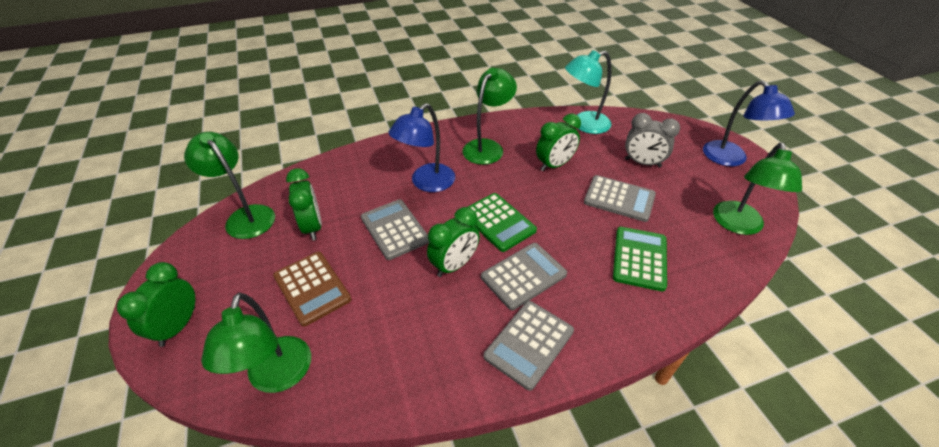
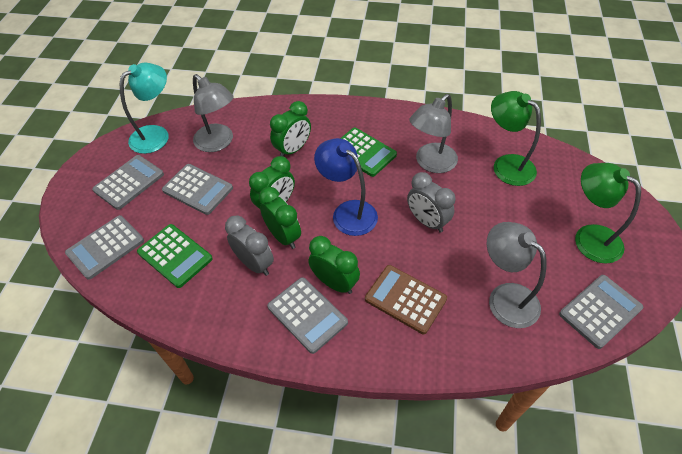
blue lamp: [389,103,455,192] [703,80,795,166] = 2 -> [314,138,378,236] = 1
green lamp: [184,132,275,239] [201,292,311,393] [462,68,517,165] [713,143,802,235] = 4 -> [491,91,541,186] [575,163,641,264] = 2
grey calculator: [361,199,429,260] [481,243,567,310] [484,301,574,391] [584,175,656,222] = 4 -> [65,215,144,280] [92,155,164,210] [162,164,233,215] [267,277,348,354] [559,275,643,349] = 5
grey clock: [625,113,680,167] = 1 -> [225,216,274,276] [407,172,456,233] = 2
grey lamp: none = 0 -> [193,74,234,152] [409,94,458,173] [487,222,546,328] = 3

